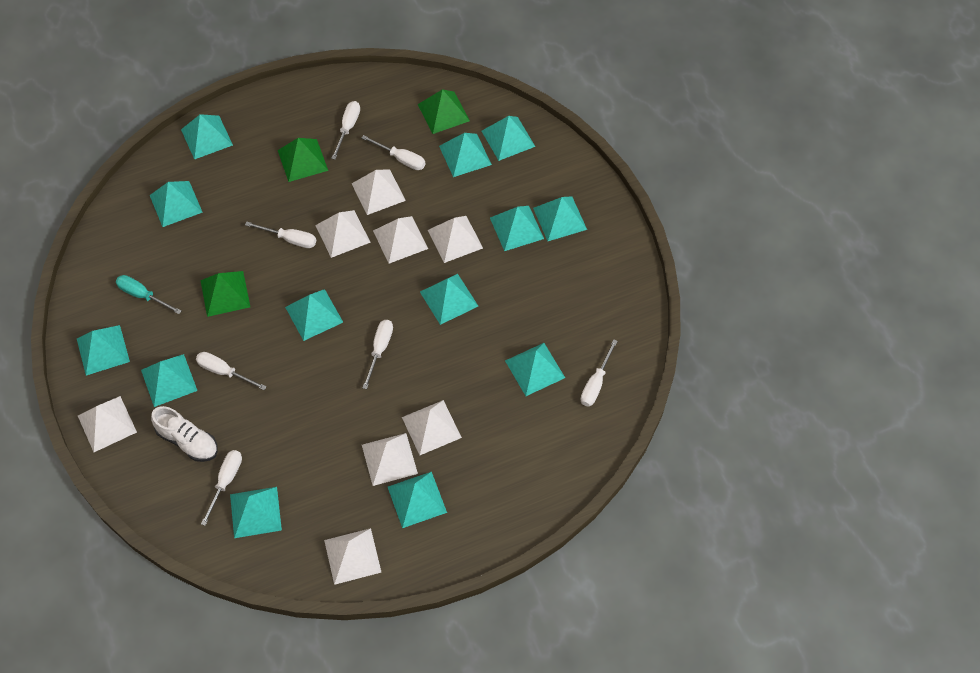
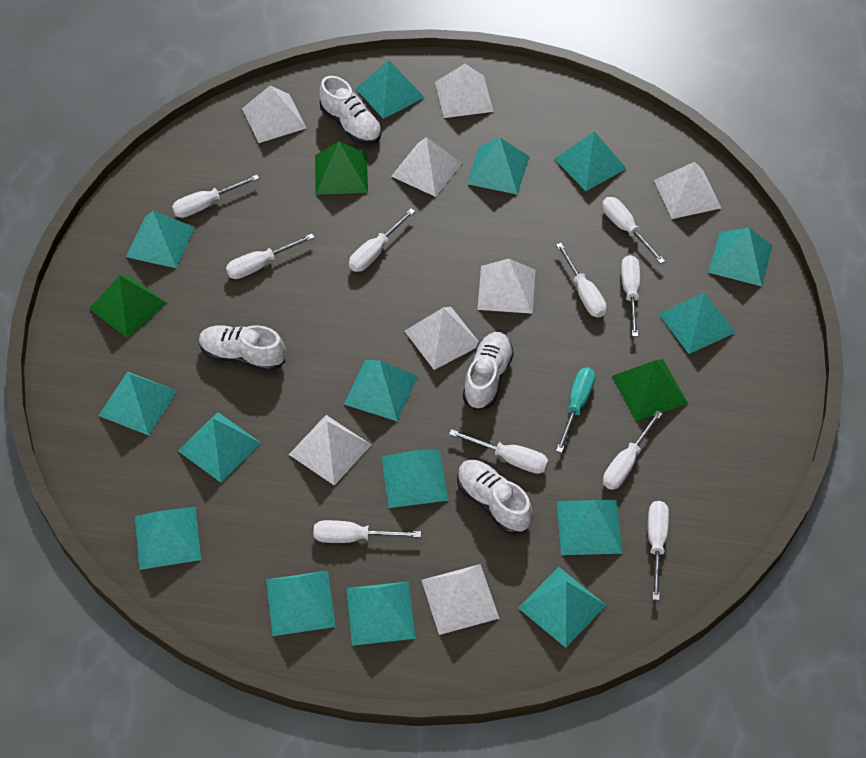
turquoise pyramid: [77,325,130,375] [141,354,197,407] [150,181,203,227] [181,114,233,160] [230,487,282,538] [285,289,343,341] [388,472,447,528] [420,274,478,325] [439,133,492,177] [482,116,535,161] [490,206,544,251] [505,343,565,396] [533,196,587,241] = 13 -> [98,372,177,436] [126,211,195,268] [135,507,201,570] [178,412,261,482] [266,571,336,636] [344,360,418,422] [347,582,415,646] [356,60,425,119] [381,449,449,508] [467,138,530,195] [518,567,606,648] [554,131,627,191] [557,500,623,555] [659,292,736,354] [708,228,773,286] = 15
white screwdriver: [196,352,267,390] [201,450,242,526] [245,221,316,248] [331,101,360,160] [361,135,425,170] [362,320,393,389] [581,339,618,407] = 7 -> [172,175,259,218] [226,234,315,279] [314,520,421,543] [349,209,415,272] [449,429,548,474] [556,243,607,318] [602,197,665,264] [603,410,662,490] [621,255,640,337] [648,501,669,600] = 10
white shoe: [151,406,218,462] = 1 -> [199,325,285,372] [319,76,382,145] [457,460,533,535] [463,332,514,411] = 4

